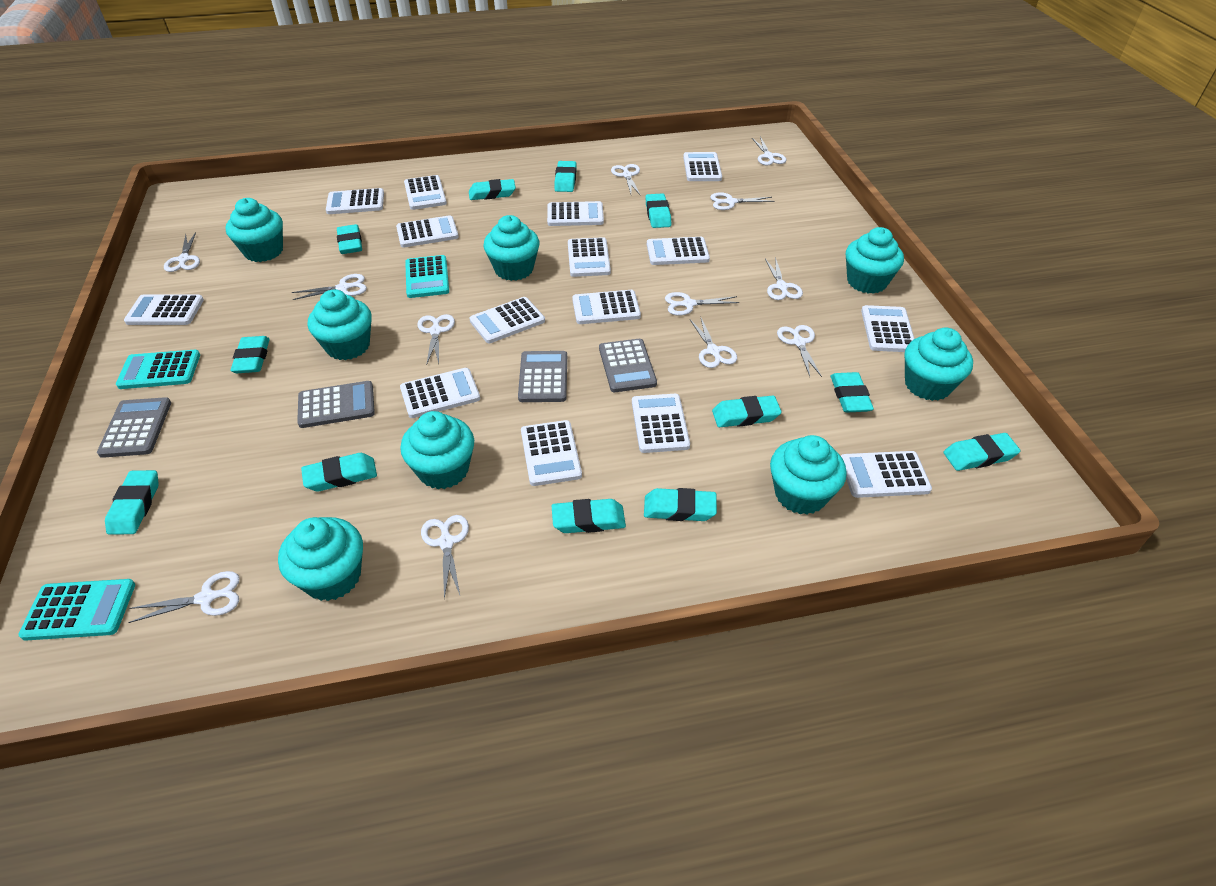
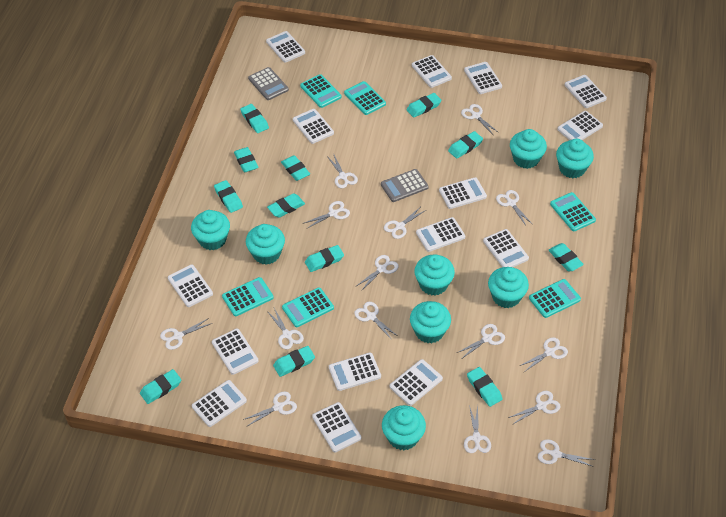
grey calculator: [97,397,171,458] [297,381,375,428] [518,351,567,402] [599,339,657,392] = 4 -> [248,67,289,100] [381,169,429,202] = 2
turquoise calculator: [18,579,135,641] [116,350,200,389] [405,255,449,298] = 3 -> [222,277,274,316] [282,287,334,327] [300,74,342,108] [344,81,386,115] [529,279,581,318] [550,192,596,231] = 6
white scissors: [128,571,240,623] [164,232,200,272] [292,274,367,300] [417,314,455,365] [421,515,469,599] [611,164,640,195] [665,292,739,315] [690,316,737,368] [710,192,774,210] [752,137,786,165] [765,257,803,300] [777,325,822,377] = 12 -> [160,318,212,350] [243,391,297,426] [267,308,304,349] [302,201,350,229] [327,153,358,188] [354,302,397,340] [355,255,398,291] [384,208,426,239] [457,324,505,358] [461,104,498,134] [464,405,491,453] [496,190,532,226] [508,391,561,425] [520,337,568,372] [538,439,595,467] = 15

